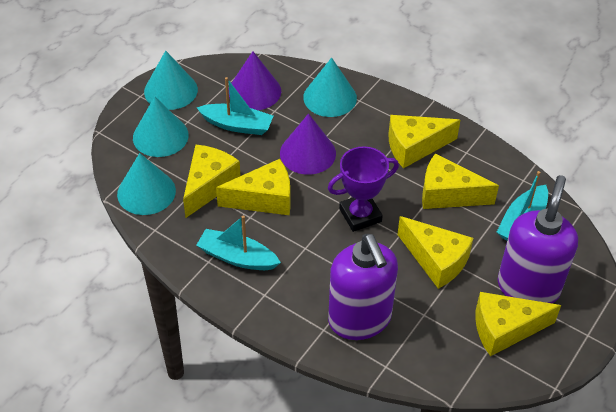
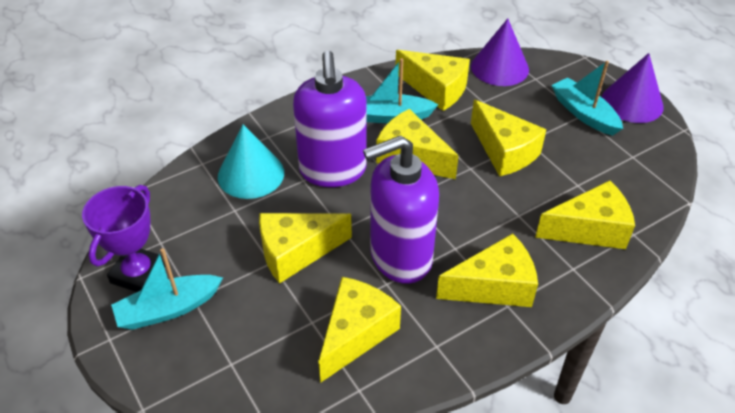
turquoise cone: [117,153,176,215] [133,97,189,157] [144,50,198,110] [303,58,357,117] = 4 -> [218,124,284,199] = 1
yellow cheese: [183,145,240,218] [216,159,290,215] [389,115,460,168] [397,216,473,289] [422,153,499,209] [475,292,561,356] = 6 -> [259,213,352,284] [318,277,401,383] [376,109,459,179] [396,50,470,111] [436,233,538,307] [471,99,546,176] [535,180,635,249] = 7

